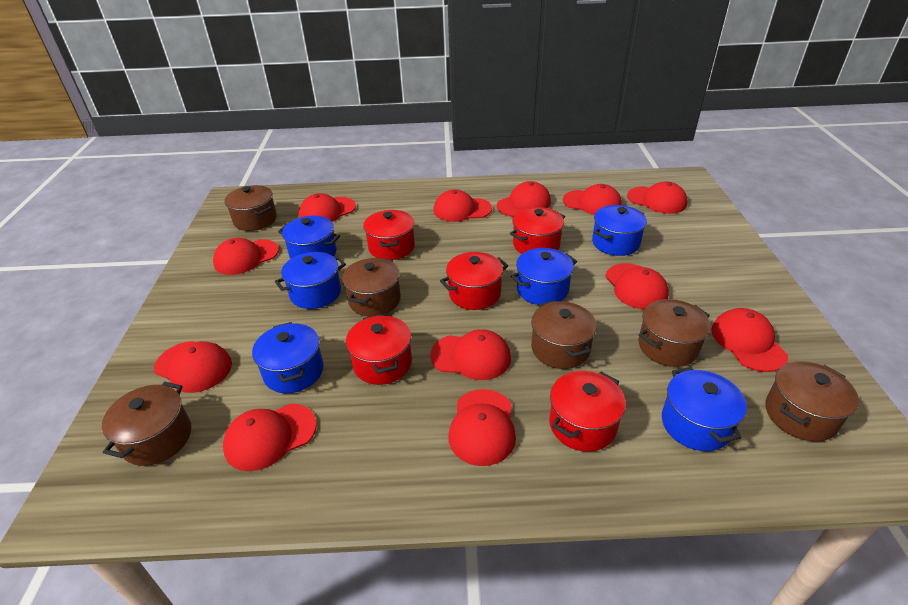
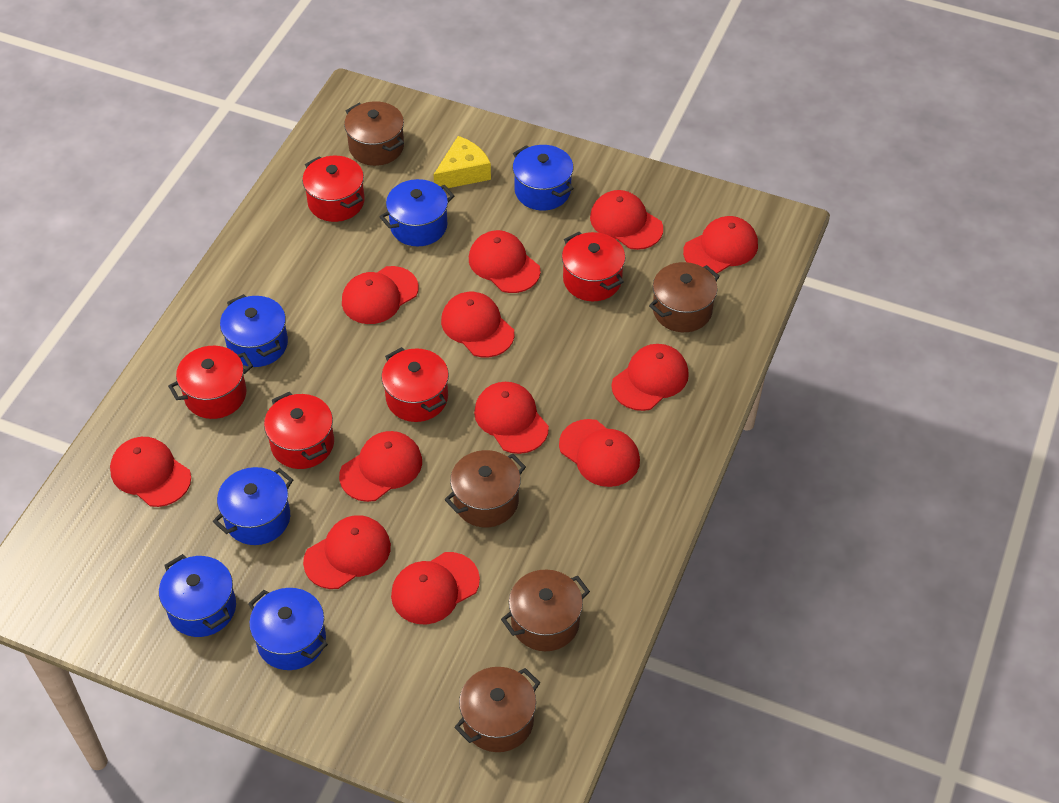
brown pot: [102,382,191,466] [225,185,277,231] [342,258,401,317] [531,300,597,369] [638,299,710,367] [766,361,859,442] = 6 -> [344,101,404,166] [444,450,526,527] [454,667,540,752] [501,570,590,651] [649,262,720,332] = 5
yellow cheese: none = 0 -> [434,136,491,189] = 1

